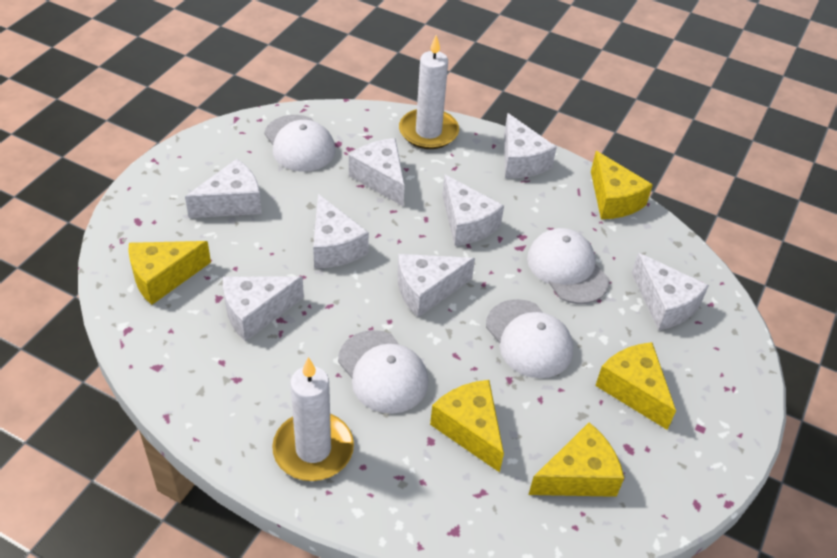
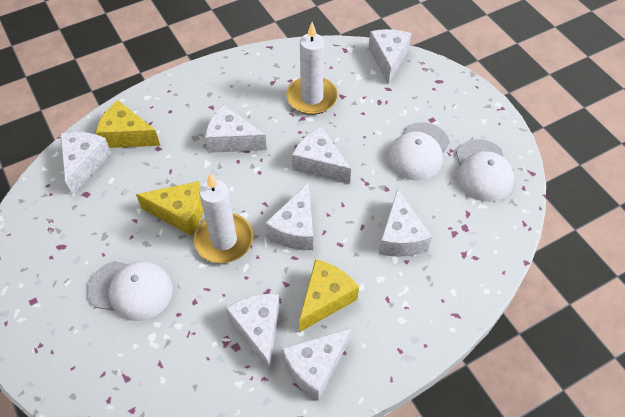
white cap: [264,115,335,172] [338,330,428,414] [486,299,573,378] [527,228,609,304] = 4 -> [88,261,173,321] [388,122,450,181] [456,139,514,202] = 3
yellow cheese: [128,241,211,305] [430,380,504,472] [528,422,624,497] [591,151,653,219] [595,342,676,430] = 5 -> [95,101,160,148] [136,181,203,236] [299,259,359,332] = 3

